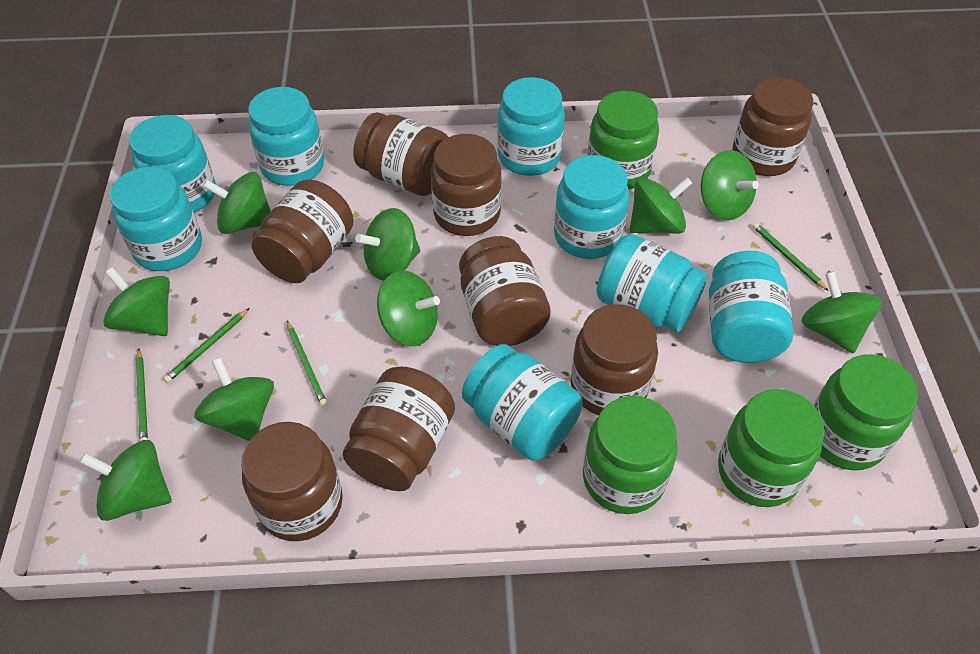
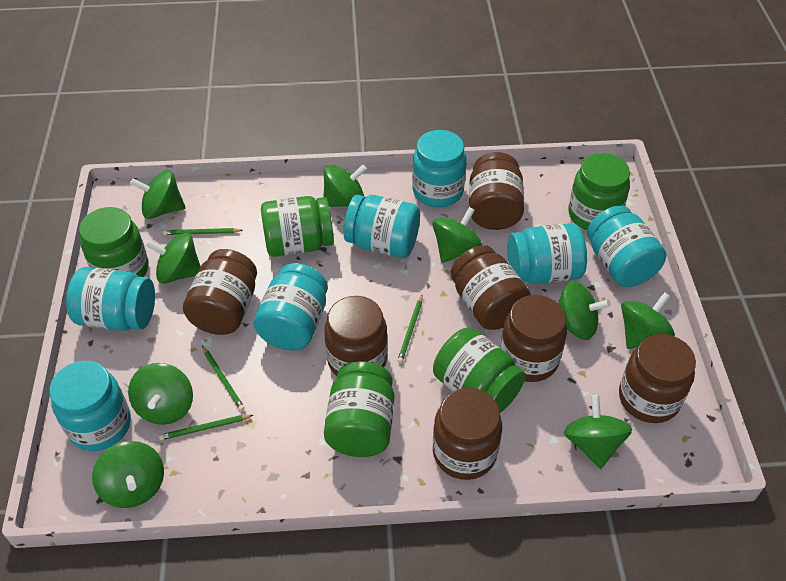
brown jar: [241,422,343,541] [252,179,354,283] [343,366,455,491] [353,112,448,196] [431,134,502,236] [459,236,551,346] [571,304,658,415] [733,78,813,176] = 8 -> [183,249,257,335] [324,296,388,376] [433,388,502,480] [451,245,531,330] [469,152,524,230] [500,295,567,382] [619,334,696,423] = 7
green jar: [583,396,678,514] [587,91,659,189] [718,389,825,507] [813,354,918,470] = 4 -> [79,207,149,277] [261,196,334,257] [324,361,394,457] [433,327,526,413] [568,153,630,230] = 5
turquoise jar: [110,167,202,271] [129,115,216,213] [248,87,324,186] [462,344,583,461] [497,77,565,176] [554,155,629,259] [597,234,707,333] [709,251,793,363] = 8 -> [49,361,131,451] [66,267,155,331] [254,263,328,350] [343,195,420,258] [412,130,466,207] [507,223,587,284] [587,205,666,287] = 7

